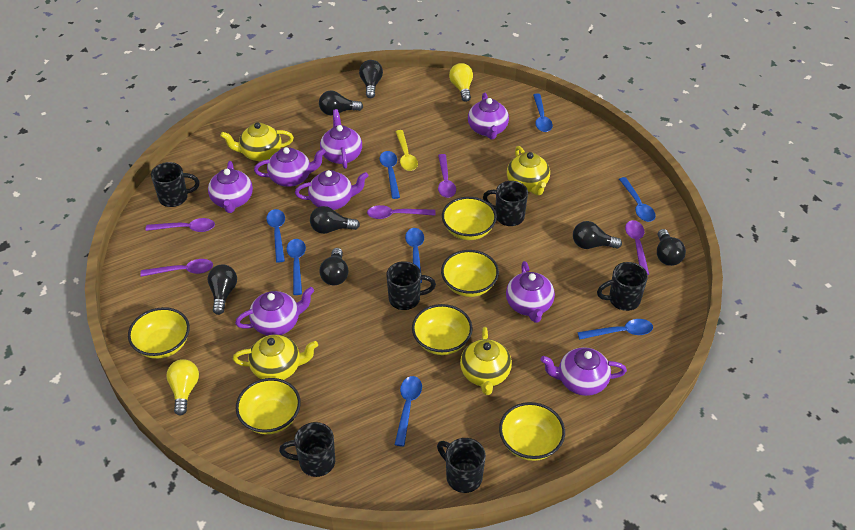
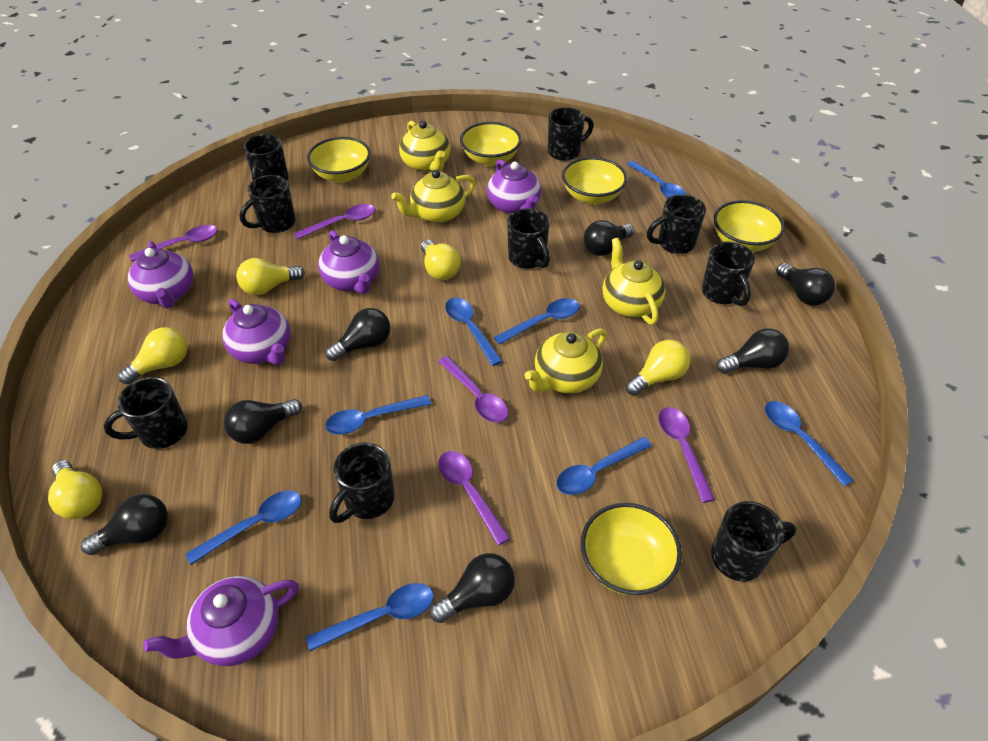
black mug: [151,162,200,207] [279,422,335,477] [386,261,436,310] [437,438,486,493] [483,181,528,226] [597,262,648,311] = 6 -> [103,377,188,449] [239,175,296,233] [243,134,288,180] [329,443,394,523] [507,208,550,269] [548,107,593,161] [647,195,706,254] [702,242,755,306] [711,501,796,581] = 9
purple teapot: [208,161,253,213] [235,287,314,336] [254,147,326,187] [295,170,368,210] [320,109,362,169] [468,93,509,139] [506,261,555,323] [540,347,627,396] = 8 -> [128,241,193,309] [143,576,299,666] [222,299,290,365] [318,230,379,294] [487,159,541,215] = 5
yellow bowl: [128,307,190,359] [236,378,301,434] [412,304,473,355] [441,250,499,297] [442,197,497,240] [499,402,565,461] = 6 -> [307,137,371,182] [460,122,521,166] [562,157,627,204] [581,503,682,596] [714,200,785,252] = 5
yellow light bulb: [166,359,199,416] [449,63,473,102] = 2 -> [48,460,102,519] [118,327,187,384] [236,258,305,295] [421,240,461,280] [626,340,690,396] = 5
yellow spoon: [395,130,418,171] = 1 -> none = 0

